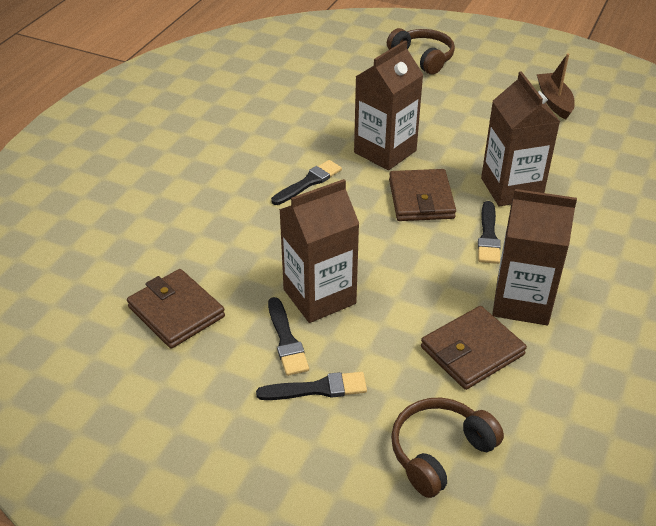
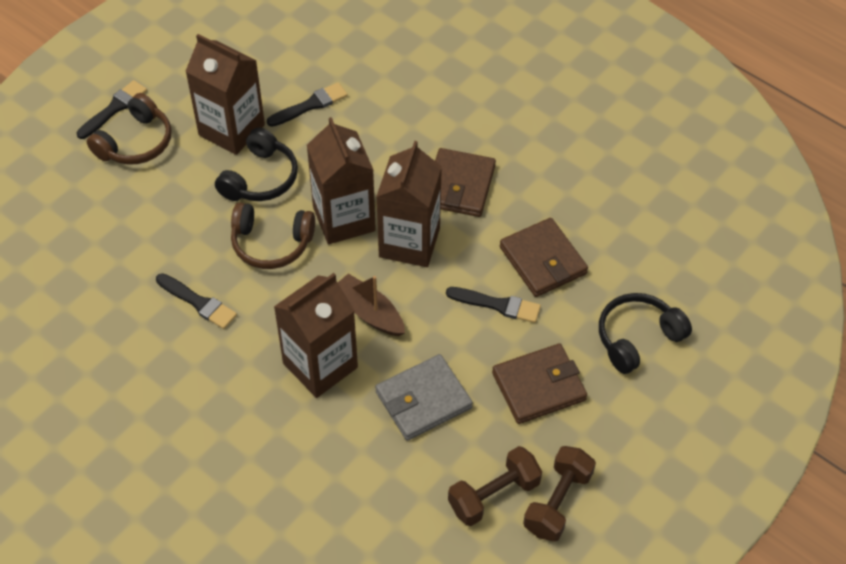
black headphones: none = 0 -> [215,127,298,201] [599,293,692,374] = 2
brown dumbbell: none = 0 -> [448,446,542,526] [523,446,596,542] = 2
grey wallet: none = 0 -> [375,354,473,441] = 1

